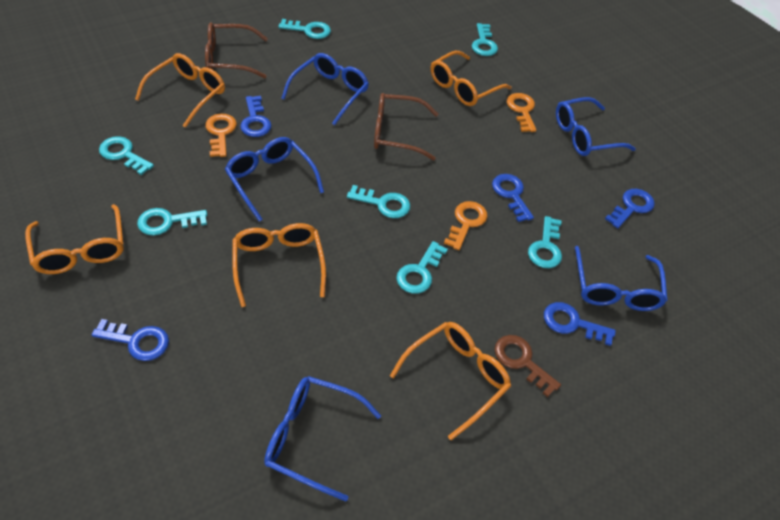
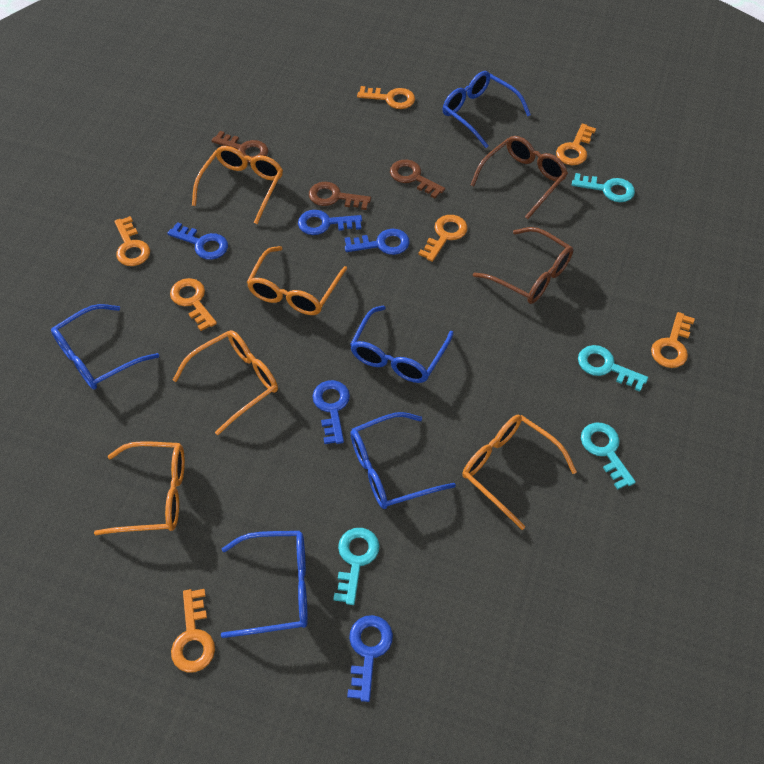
brown key: [494,335,561,397] = 1 -> [212,131,268,163] [309,182,371,210] [390,160,445,199] = 3
orange key: [205,114,237,157] [444,201,488,250] [507,93,537,132] = 3 -> [114,216,150,266] [170,278,217,331] [171,589,215,673] [357,86,415,109] [418,215,468,262] [556,124,596,165] [651,312,695,368] = 7
turquoise key: [99,136,154,175] [137,208,207,235] [278,19,331,39] [347,185,410,218] [396,241,448,294] [472,23,498,56] [528,216,562,268] = 7 -> [333,528,380,605] [572,173,635,202] [578,345,648,392] [581,423,636,490] = 4

